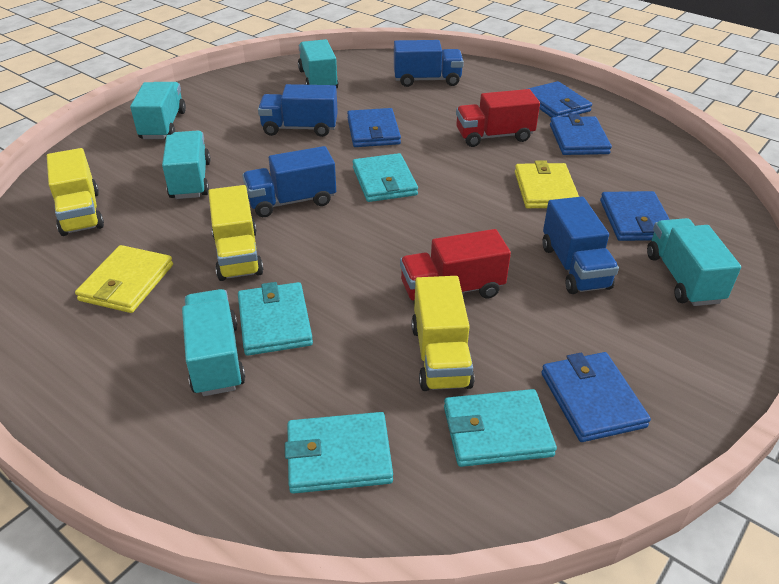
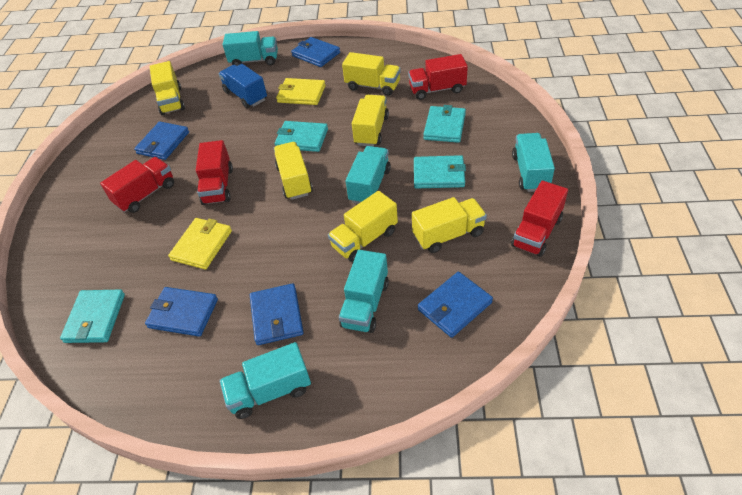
blue truck: [242,146,336,217] [258,84,338,137] [394,40,464,87] [542,197,619,294] = 4 -> [219,64,267,108] = 1
red truck: [400,229,511,303] [456,89,540,147] = 2 -> [100,157,174,213] [196,140,233,205] [408,54,468,100] [511,181,568,257] = 4
yellow truck: [47,148,104,236] [208,185,264,281] [411,276,475,391] = 3 -> [150,61,185,115] [274,142,313,200] [328,191,398,262] [342,52,401,96] [352,95,389,147] [412,197,487,253] = 6

